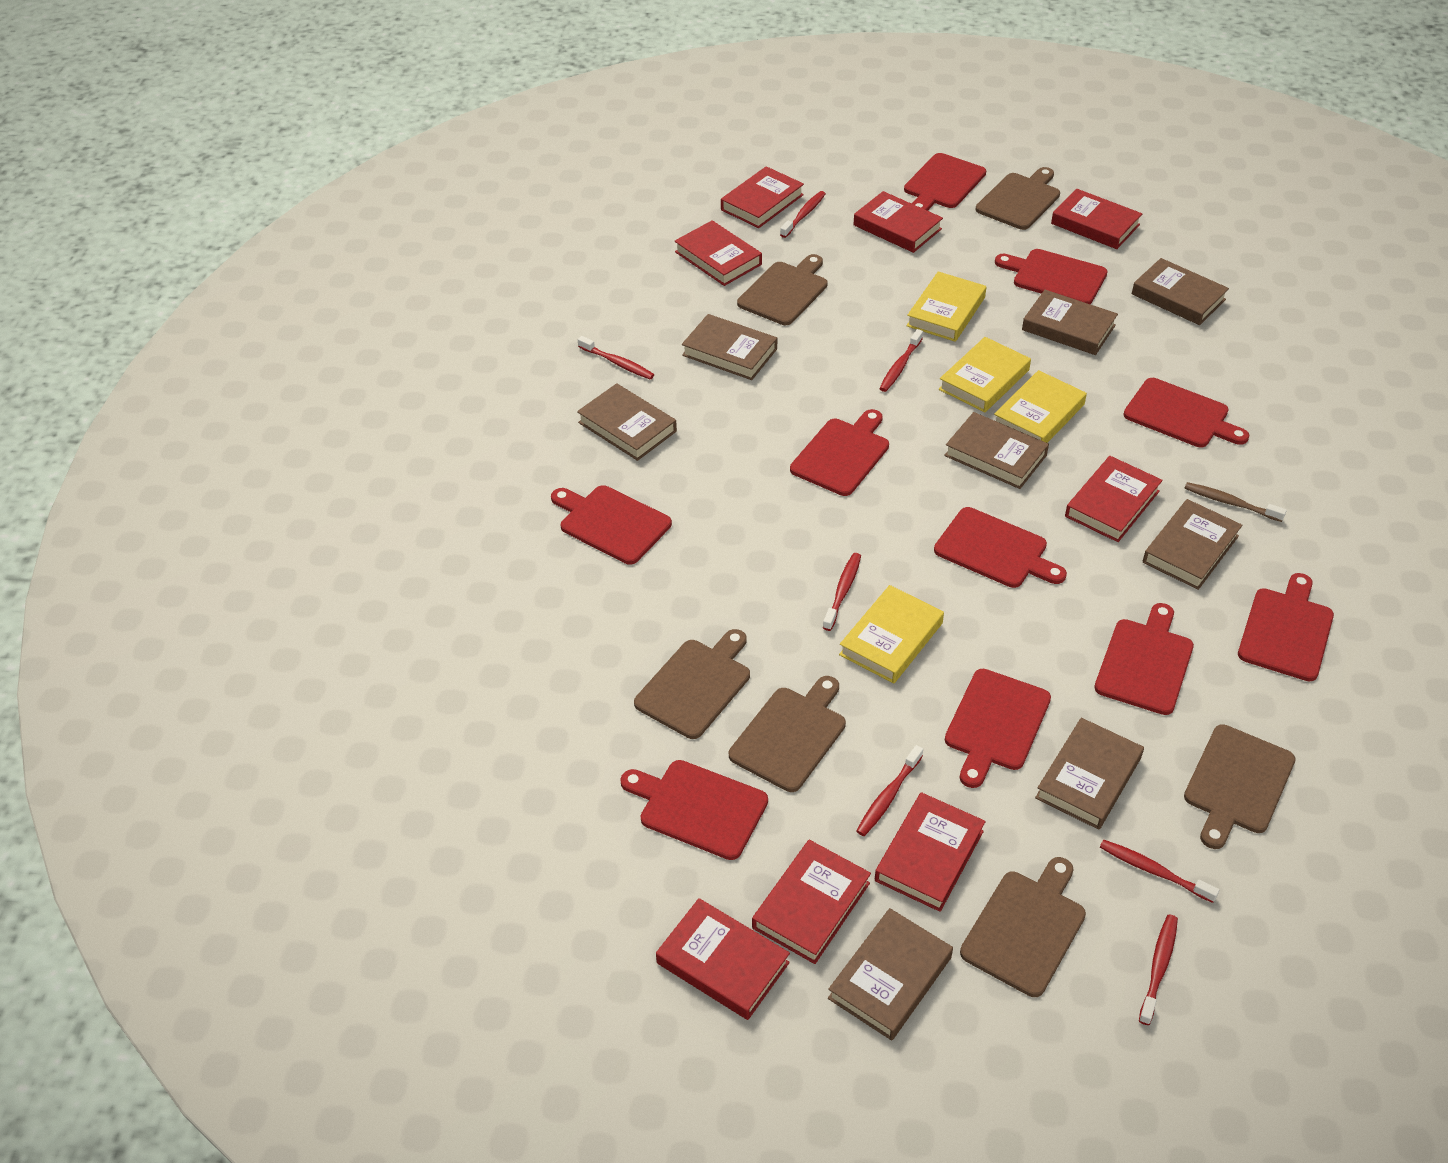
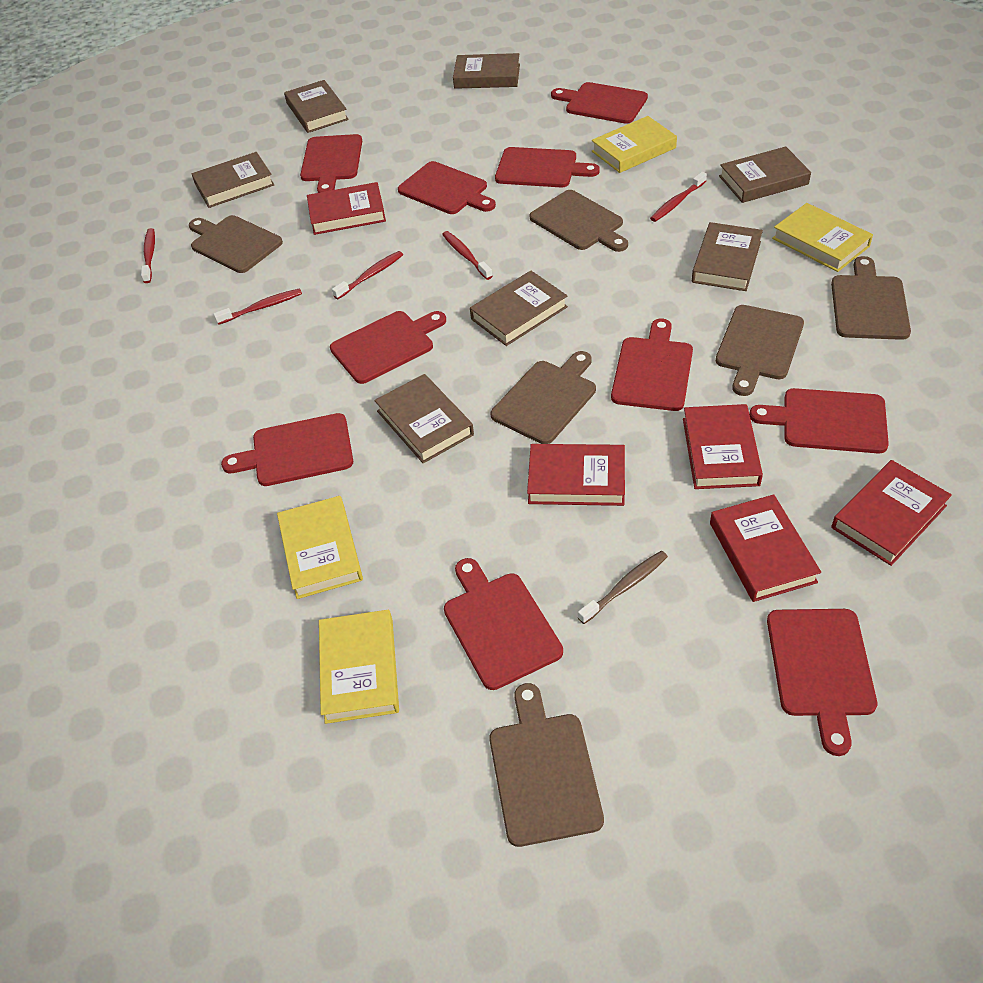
brown book: [577,383,677,461] [682,314,777,380] [828,908,953,1040] [944,412,1049,489] [1022,290,1118,355] [1035,718,1144,830] [1132,258,1229,325] [1143,499,1242,590] = 8 -> [191,152,274,208] [284,80,349,133] [374,374,474,463] [453,53,520,89] [470,271,568,346] [692,222,763,291] [719,147,811,203] = 7
red book: [656,898,790,1020] [675,220,762,286] [721,166,804,228] [752,840,871,964] [854,191,943,253] [875,792,986,912] [1051,189,1142,249] [1065,456,1163,542] = 8 -> [307,182,386,235] [527,444,625,506] [683,404,763,489] [710,494,821,602] [831,460,952,566] = 5
red toothbrush: [578,336,654,379] [780,191,826,238] [823,553,861,631] [856,745,923,836] [879,329,923,392] [1100,840,1219,903] [1139,914,1178,1025] = 7 -> [141,228,155,283] [213,288,302,325] [332,251,403,299] [442,231,492,280] [650,172,707,222] = 5

